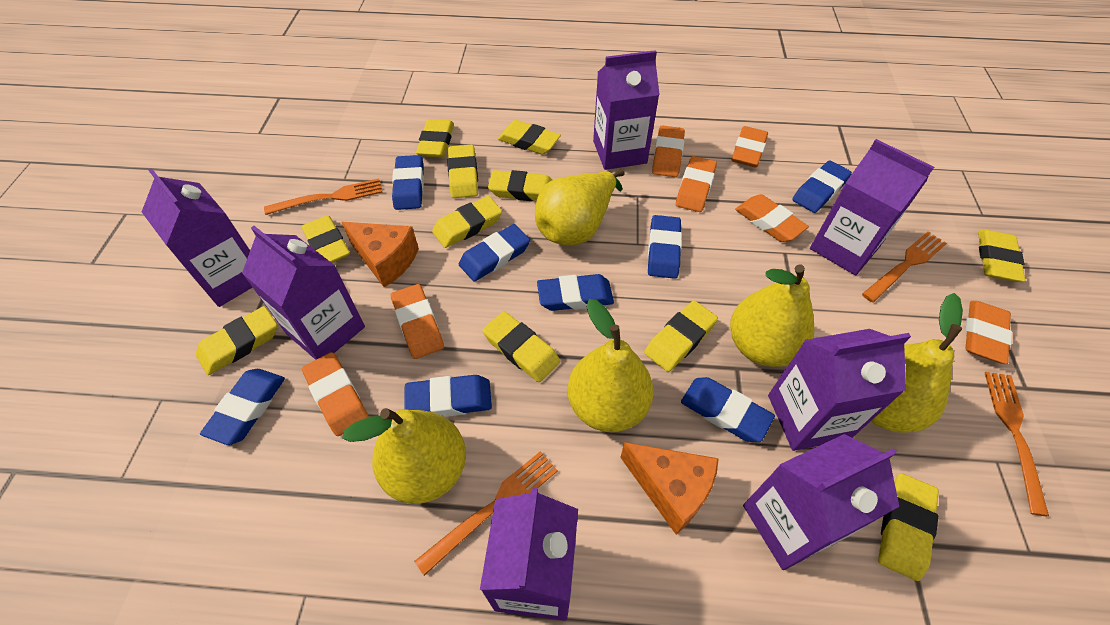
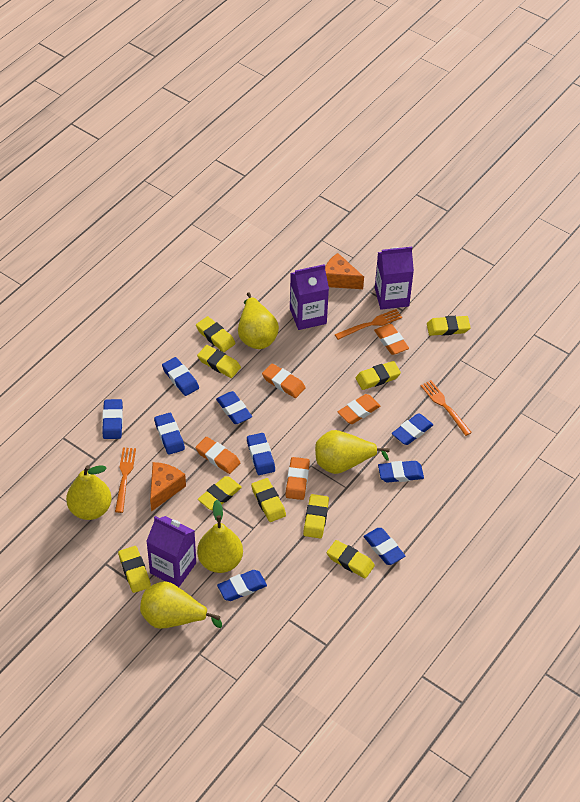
blue eraser: [200,369,285,445] [392,155,424,210] [404,375,492,417] [459,224,530,282] [537,274,614,311] [648,215,682,279] [681,377,775,442] [792,160,852,213] = 8 -> [102,399,123,439] [154,413,185,455] [162,357,199,396] [216,391,252,424] [217,570,267,601] [247,433,275,475] [363,528,405,565] [378,461,424,483] [392,413,433,445] = 9
orange eraser: [302,352,369,436] [391,284,444,359] [652,125,685,177] [676,156,717,212] [731,126,768,167] [735,194,809,242] [965,301,1012,364] = 7 -> [196,437,240,474] [262,363,306,398] [285,457,310,500] [338,394,380,424] [374,324,409,355] = 5
orange fork: [264,179,383,215] [414,451,558,576] [862,231,947,302] [985,372,1049,516] = 4 -> [115,448,136,513] [335,309,402,340] [420,380,472,436] = 3
purple carton: [142,168,253,307] [242,226,365,360] [480,488,578,621] [593,50,660,170] [743,434,899,570] [768,329,911,451] [810,139,934,275] = 7 -> [146,516,196,587] [290,264,329,330] [375,247,414,310] = 3
yellow eraser: [196,306,278,375] [301,215,350,263] [416,119,454,158] [432,196,502,248] [447,144,478,198] [482,311,560,382] [488,170,552,201] [498,120,561,155] [644,301,718,372] [878,473,939,581] [978,230,1026,282] = 11 -> [118,546,151,593] [196,316,236,352] [197,345,241,378] [198,476,242,510] [251,478,286,522] [303,494,329,539] [327,540,375,579] [356,361,401,390] [427,316,471,336] = 9

